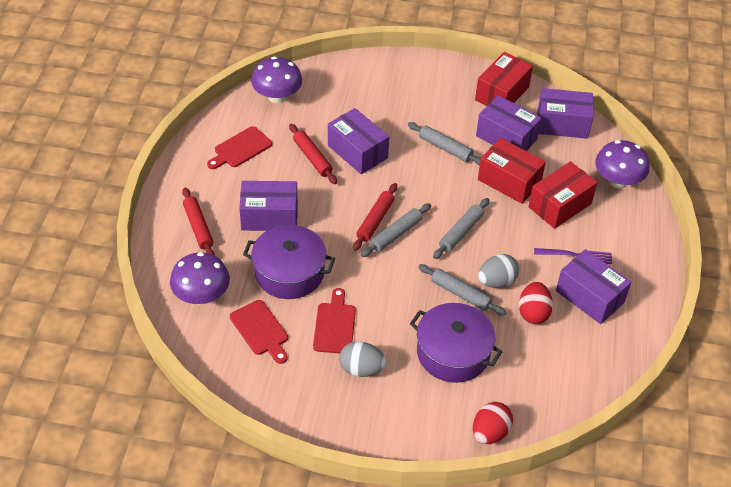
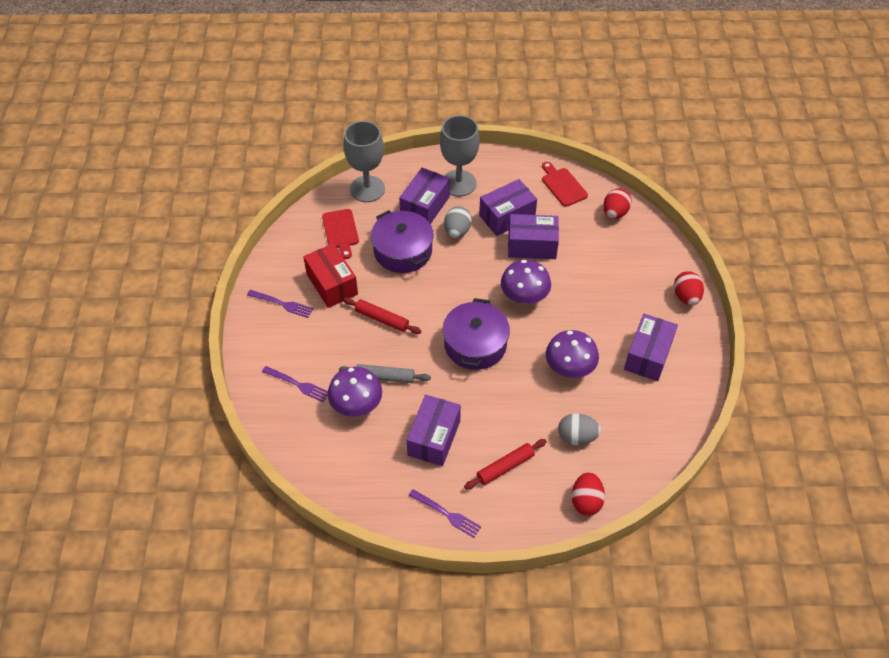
grey goblet: none = 0 -> [343,121,385,202] [440,115,480,197] = 2
grey rolling pin: [361,203,431,257] [408,122,481,165] [418,264,506,316] [433,198,489,259] = 4 -> [339,364,431,383] = 1
purple fork: [534,248,612,264] = 1 -> [247,290,313,318] [262,366,328,402] [409,489,481,538] = 3
red box: [475,52,533,106] [478,138,546,204] [528,161,597,229] = 3 -> [303,243,358,308] = 1
red cutting board: [207,126,272,169] [230,300,288,364] [313,288,356,353] = 3 -> [322,209,359,259] [542,162,588,207] = 2
red egg: [473,402,513,444] [519,282,553,324] = 2 -> [572,472,605,516] [603,188,632,219] [674,271,704,305] = 3
red rolling pin: [182,188,214,255] [289,124,337,184] [353,183,397,251] = 3 -> [343,297,421,334] [464,439,547,490] = 2

